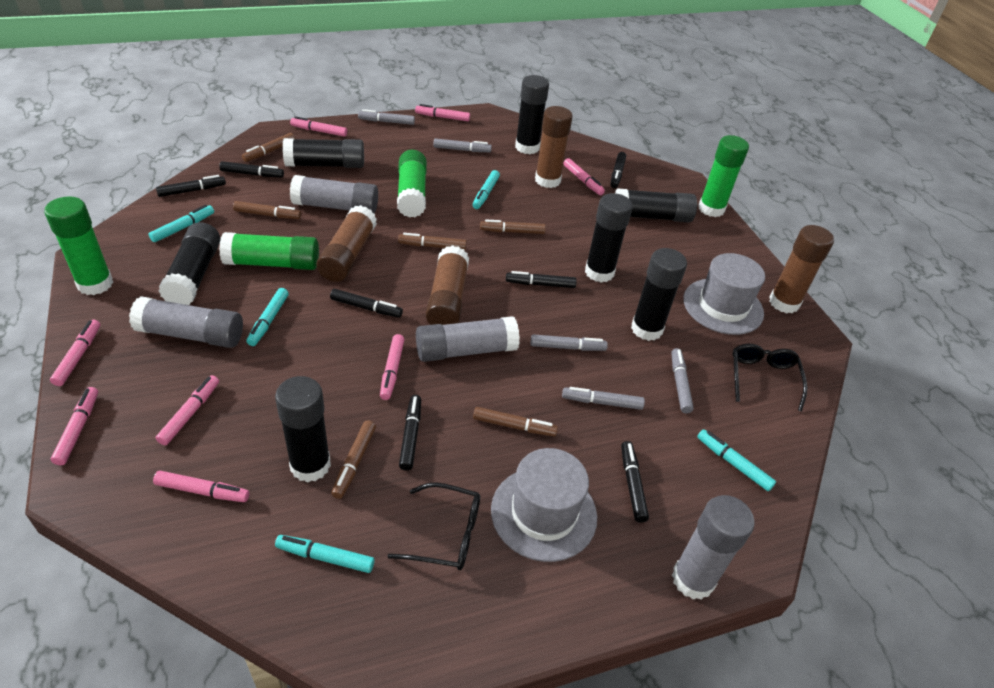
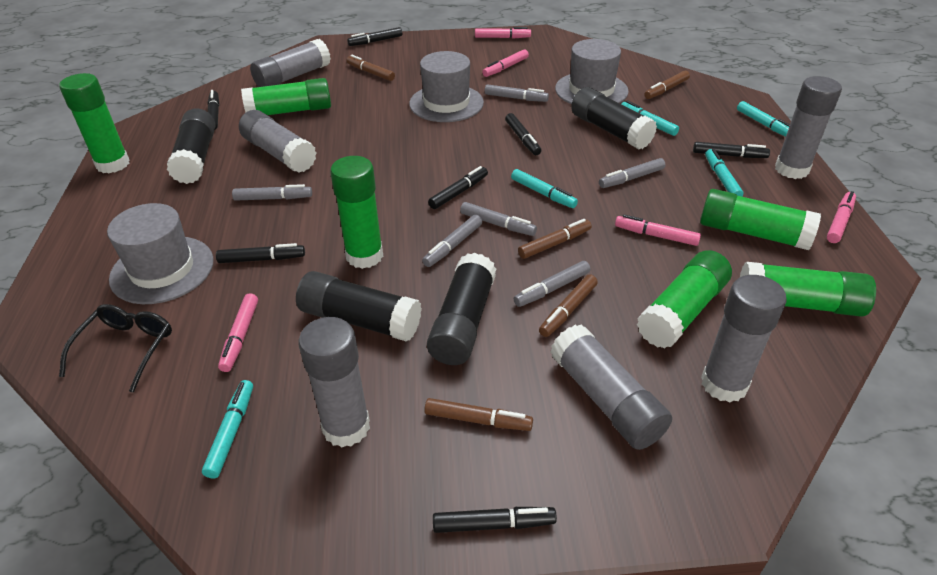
black glasses: [388,482,480,570] [732,344,807,411] = 2 -> [59,304,172,393] = 1
black glue stick: [158,222,221,305] [275,376,331,482] [283,138,364,168] [515,75,549,154] [585,193,633,283] [615,188,697,222] [631,248,687,341] = 7 -> [167,108,215,184] [296,271,422,342] [427,253,496,365] [571,87,657,149] = 4
brown glue stick: [317,205,377,282] [426,245,469,325] [535,106,572,188] [769,225,834,313] = 4 -> none = 0
brown marker: [233,201,301,219] [242,133,296,162] [331,420,376,499] [398,233,467,250] [473,407,558,436] [480,219,546,234] = 6 -> [346,55,395,81] [424,398,533,431] [518,219,592,259] [539,274,598,337] [644,71,690,99] = 5
green glue stick: [44,196,113,295] [219,232,319,270] [397,150,427,218] [698,135,749,217] = 4 -> [59,73,129,173] [241,78,331,115] [330,156,383,269] [637,250,732,349] [700,189,821,250] [740,262,876,317] = 6
grey glue stick: [129,296,243,348] [290,175,378,213] [416,316,520,362] [672,495,755,600] = 4 -> [239,110,317,173] [250,39,331,87] [298,317,370,447] [550,325,672,450] [701,275,787,402] [775,76,842,179] = 6
grey hat: [491,448,597,562] [683,253,765,335] = 2 -> [107,203,213,304] [409,51,484,122] [555,39,629,104] = 3
grey marker: [358,109,415,125] [433,138,492,152] [531,334,608,351] [562,387,645,410] [671,348,694,413] = 5 -> [232,184,312,201] [422,215,482,267] [460,202,537,236] [485,84,549,102] [514,261,591,307] [599,158,666,188] = 6
pink marker: [50,320,100,386] [50,387,98,465] [153,471,249,502] [156,375,219,445] [290,116,347,137] [380,334,405,400] [415,104,470,121] [564,158,605,195] = 8 -> [218,293,258,372] [475,27,531,38] [482,49,529,77] [615,215,701,246] [827,191,856,243] = 5

